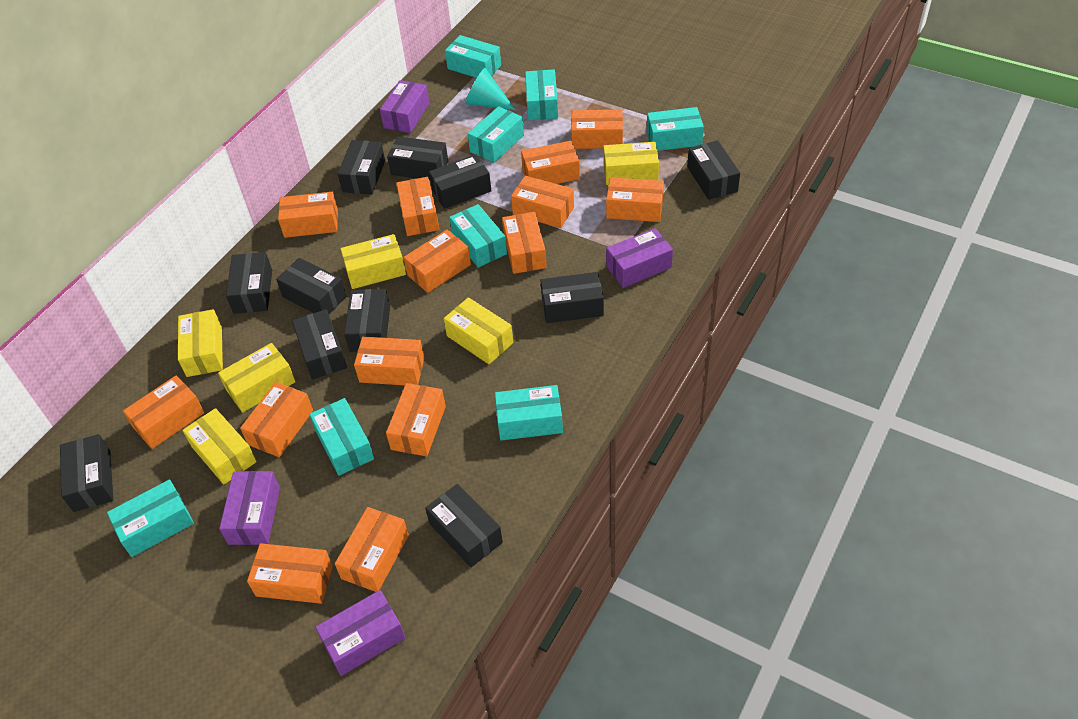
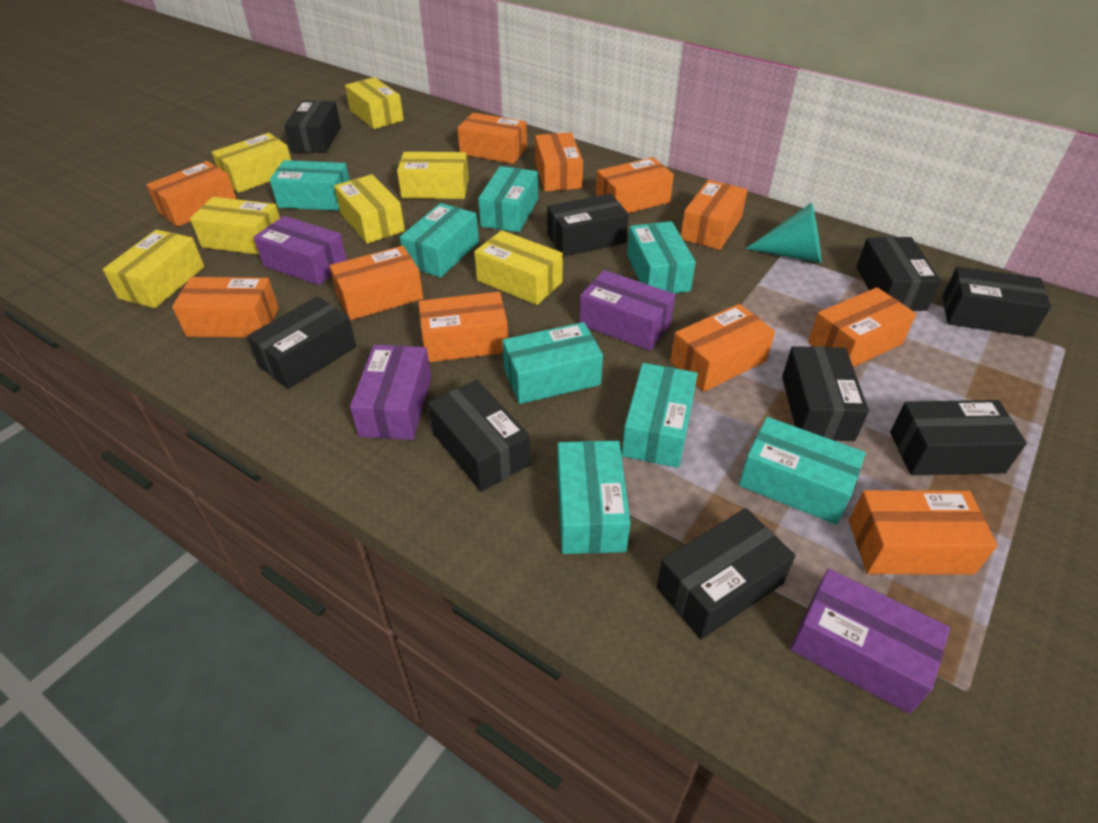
black box: [60,434,113,512] [226,252,272,314] [276,258,347,314] [292,309,347,380] [338,140,385,195] [344,289,390,352] [387,136,448,180] [425,484,503,567] [429,155,491,209] [540,272,604,323] [687,140,740,200] = 11 -> [247,297,356,389] [284,100,341,153] [428,380,530,492] [547,193,629,256] [656,508,795,640] [782,346,869,441] [856,237,941,311] [890,400,1027,475] [943,267,1051,337] = 9
orange box: [123,376,204,449] [240,382,313,457] [247,543,333,604] [278,192,338,238] [335,507,409,592] [354,337,425,385] [386,383,446,456] [396,177,439,236] [403,230,471,293] [502,212,547,274] [511,176,574,228] [521,141,580,184] [571,109,623,149] [606,177,664,222] = 14 -> [146,161,236,227] [172,277,279,338] [329,246,423,320] [418,292,508,362] [458,113,527,164] [535,132,583,192] [596,157,674,213] [670,304,775,392] [681,180,748,250] [808,287,916,367] [849,490,997,575] = 11
yellow box: [178,309,223,377] [182,408,257,484] [218,343,296,412] [341,234,406,289] [444,297,513,364] [603,142,659,185] = 6 -> [103,229,204,308] [190,197,280,255] [212,133,291,193] [334,174,405,244] [345,77,404,129] [397,152,469,199] [474,230,563,305] = 7

